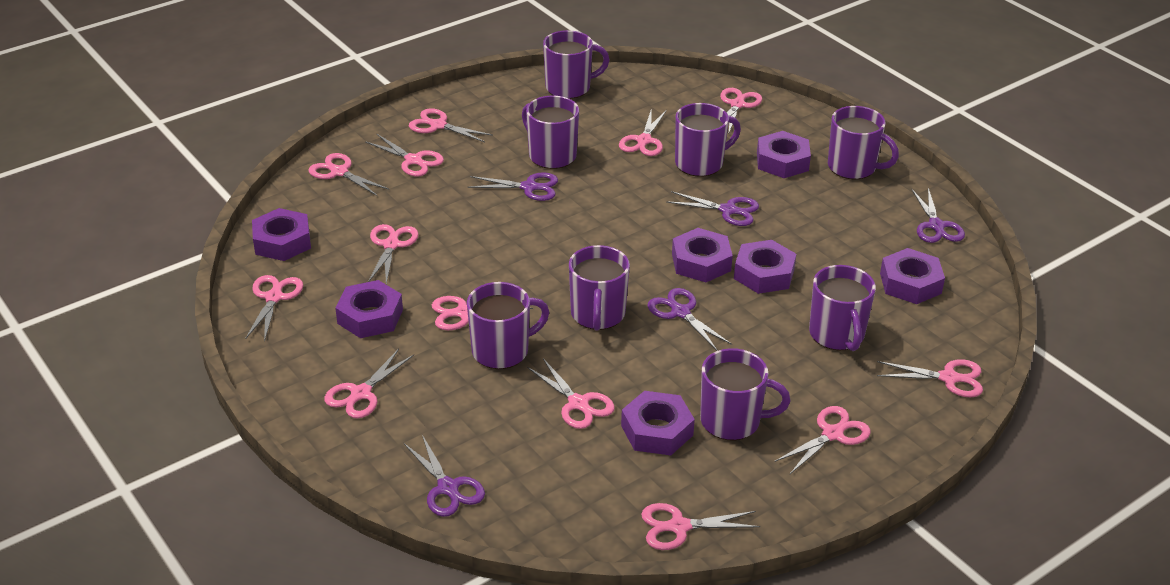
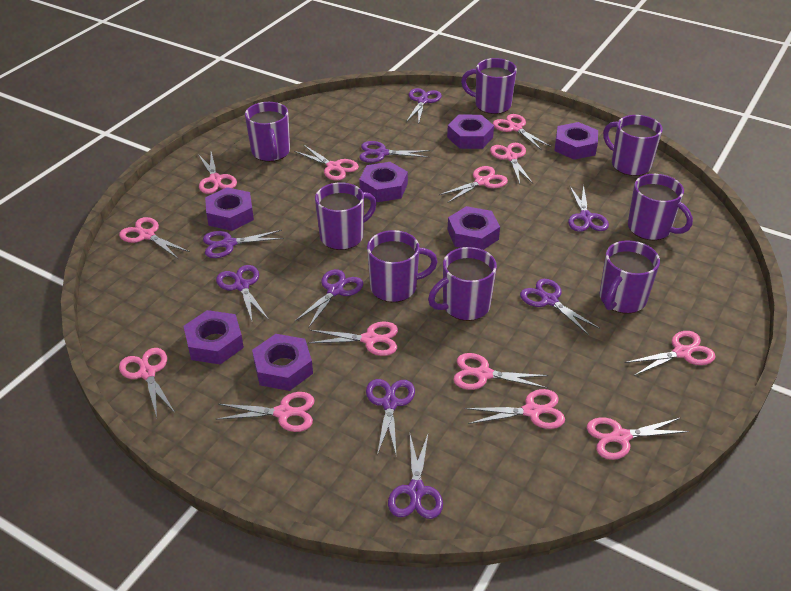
purple scissors: [404,435,485,517] [468,172,558,201] [648,288,732,351] [666,191,759,226] [911,188,965,243] = 5 -> [203,230,284,258] [216,265,268,324] [295,269,363,328] [359,141,430,163] [366,379,415,455] [388,435,443,519] [406,88,442,124] [520,279,600,335] [568,184,609,232] = 9

